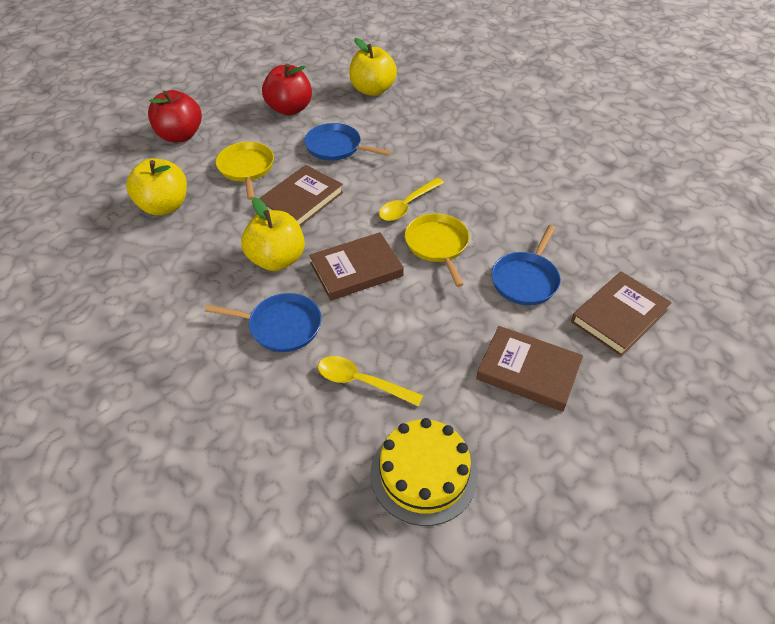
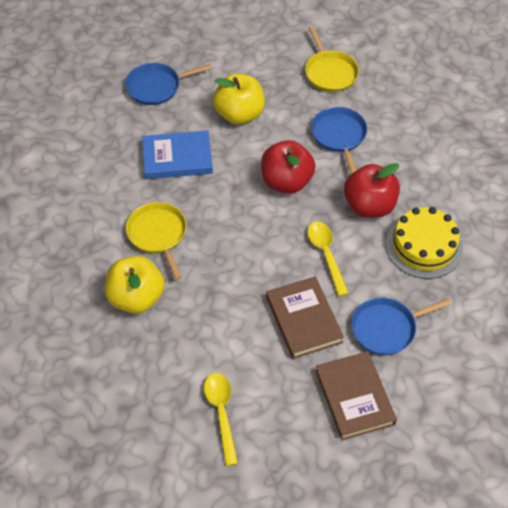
blue book: none = 0 -> [142,130,213,179] = 1
brown book: [259,165,343,227] [309,232,404,301] [476,326,583,412] [571,271,672,357] = 4 -> [266,276,344,359] [315,351,397,440] = 2
yellow apple: [126,158,187,215] [241,198,305,271] [349,38,397,96] = 3 -> [105,256,165,314] [213,74,265,124] = 2

